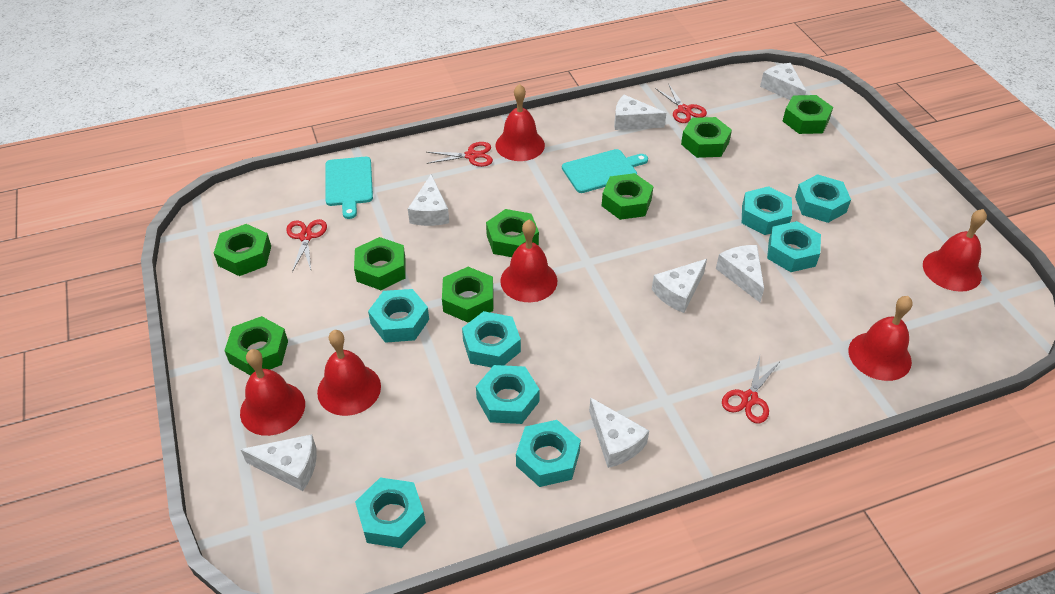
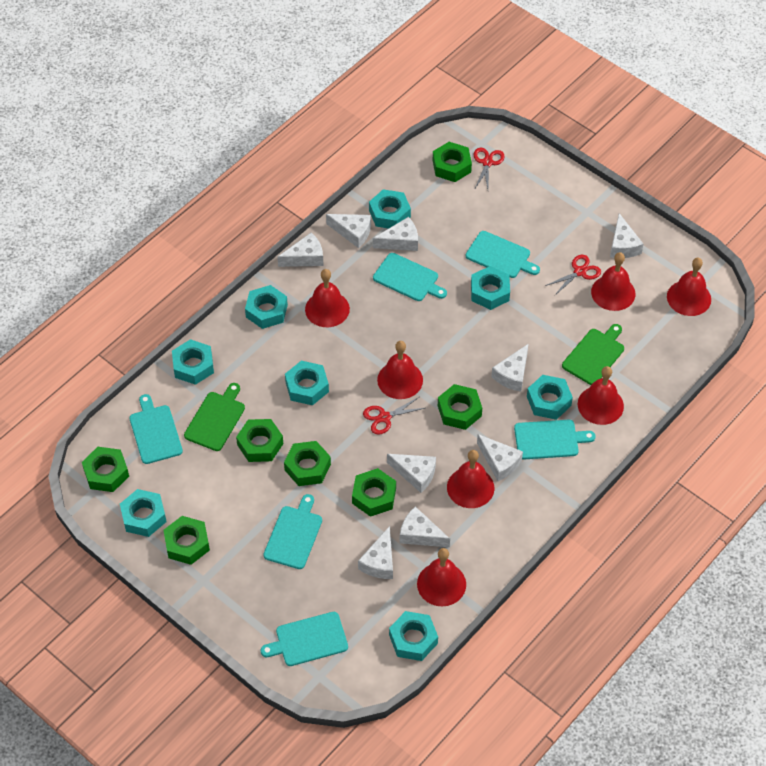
green cutting board: none = 0 -> [184,383,245,451] [562,324,624,385] = 2
green nut: [214,224,271,276] [224,316,288,376] [354,237,406,290] [442,267,493,322] [486,209,539,257] [602,173,653,220] [681,117,732,158] [783,95,833,134] = 8 -> [82,447,129,492] [163,516,210,565] [236,419,283,462] [284,441,331,486] [352,468,396,517] [433,142,472,182] [438,384,482,430] = 7
red bell: [240,349,305,436] [317,330,381,416] [495,84,545,161] [500,220,557,302] [848,296,913,381] [923,209,987,292] = 6 -> [305,269,350,327] [377,341,423,399] [417,548,466,607] [447,450,494,508] [578,366,624,425] [591,252,636,311] [667,258,711,316] = 7
red scissors: [286,219,327,272] [426,142,493,167] [655,83,707,123] [722,356,779,423] = 4 -> [363,397,425,435] [473,148,505,190] [545,255,601,296] = 3
turquoise cutting board: [325,157,373,219] [562,149,648,193] = 2 -> [129,394,183,464] [260,612,348,666] [263,494,322,569] [373,253,447,301] [466,231,540,278] [514,420,595,460] = 6
white cheese: [240,434,317,491] [408,174,449,226] [589,397,649,468] [614,95,666,130] [652,259,707,313] [716,245,764,302] [760,63,806,100] = 7 -> [277,232,324,267] [326,214,371,248] [358,526,393,579] [373,217,418,251] [387,454,436,493] [400,507,450,547] [477,434,523,481] [491,344,528,392] [610,213,643,258] = 9

